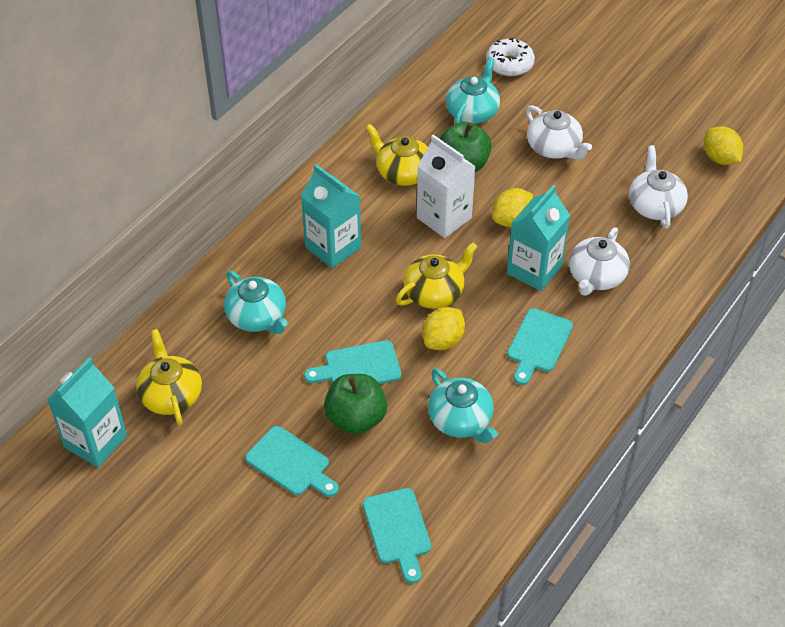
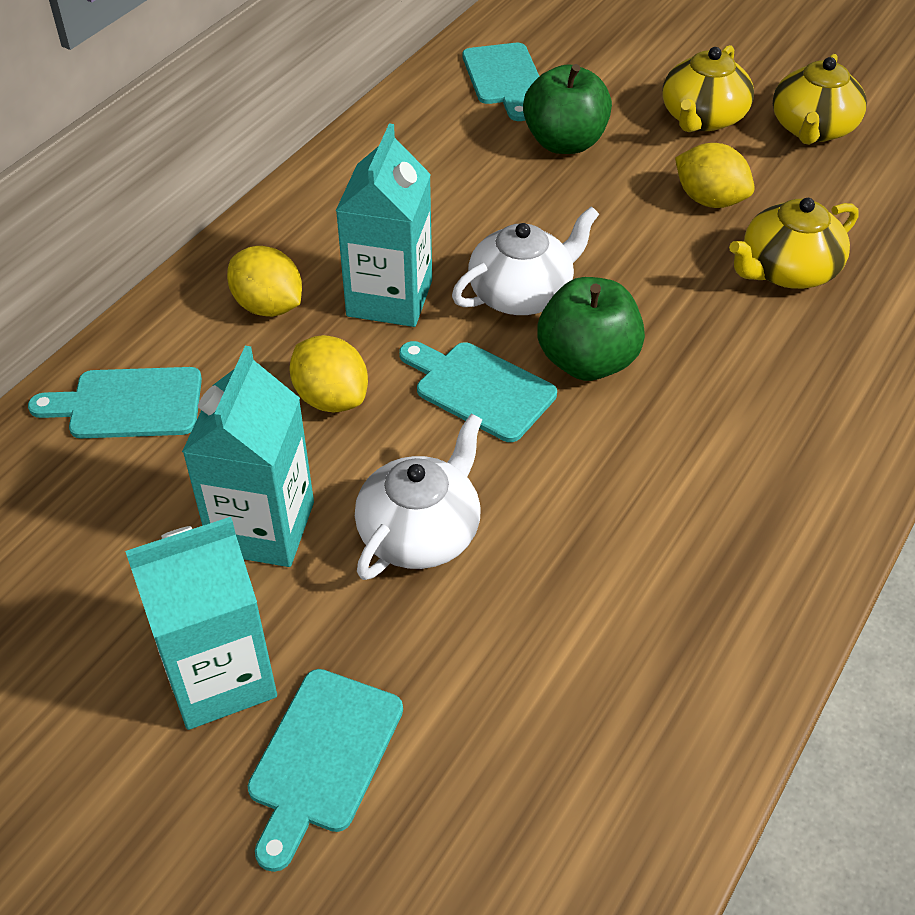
turquoise teapot: [224,270,288,334] [428,368,498,443] [446,57,500,124] = 3 -> none = 0
white carton: [417,135,476,238] = 1 -> none = 0
white donut: [486,38,535,77] = 1 -> none = 0
white teapot: [526,105,592,160] [569,227,630,296] [629,145,688,229] = 3 -> [355,414,482,580] [452,207,599,315] = 2

